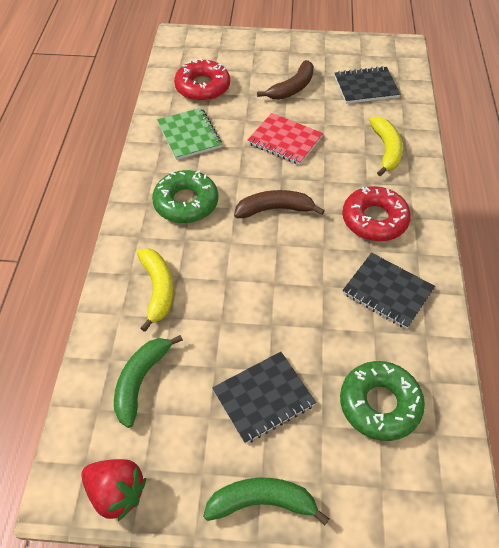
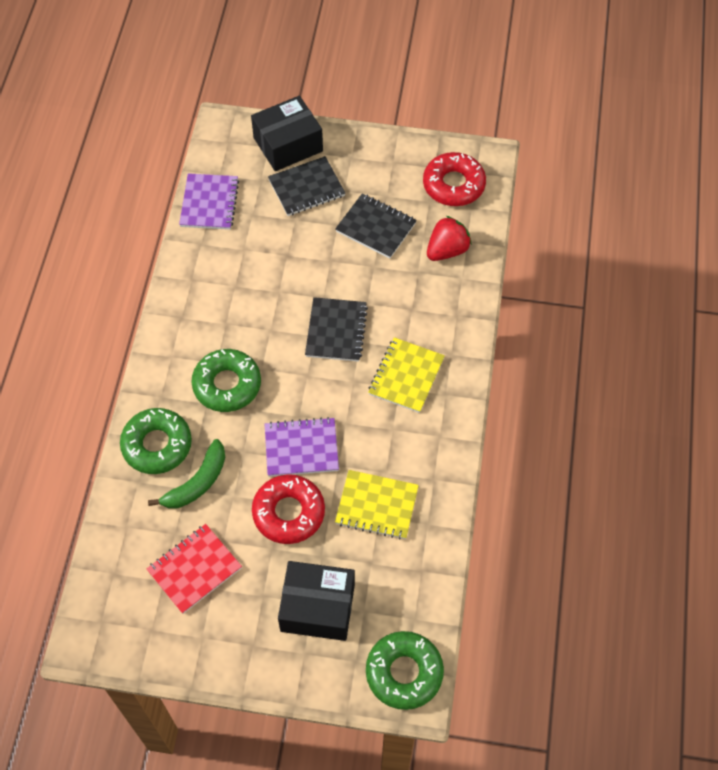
black box: none = 0 -> [251,96,323,171] [278,561,355,641] = 2
brown banana: [234,190,325,218] [257,60,314,100] = 2 -> none = 0
green banana: [114,335,183,428] [203,478,329,525] = 2 -> [148,439,225,508] = 1
green donut: [152,170,218,223] [340,361,425,441] = 2 -> [120,408,192,474] [192,349,261,412] [366,631,444,710] = 3
green notebook: [157,108,222,160] = 1 -> none = 0
purple notebook: none = 0 -> [179,173,239,230] [265,417,339,477] = 2
yellow banana: [137,248,173,332] [369,116,403,176] = 2 -> none = 0
yellow notebook: none = 0 -> [335,470,419,540] [368,337,445,413] = 2

